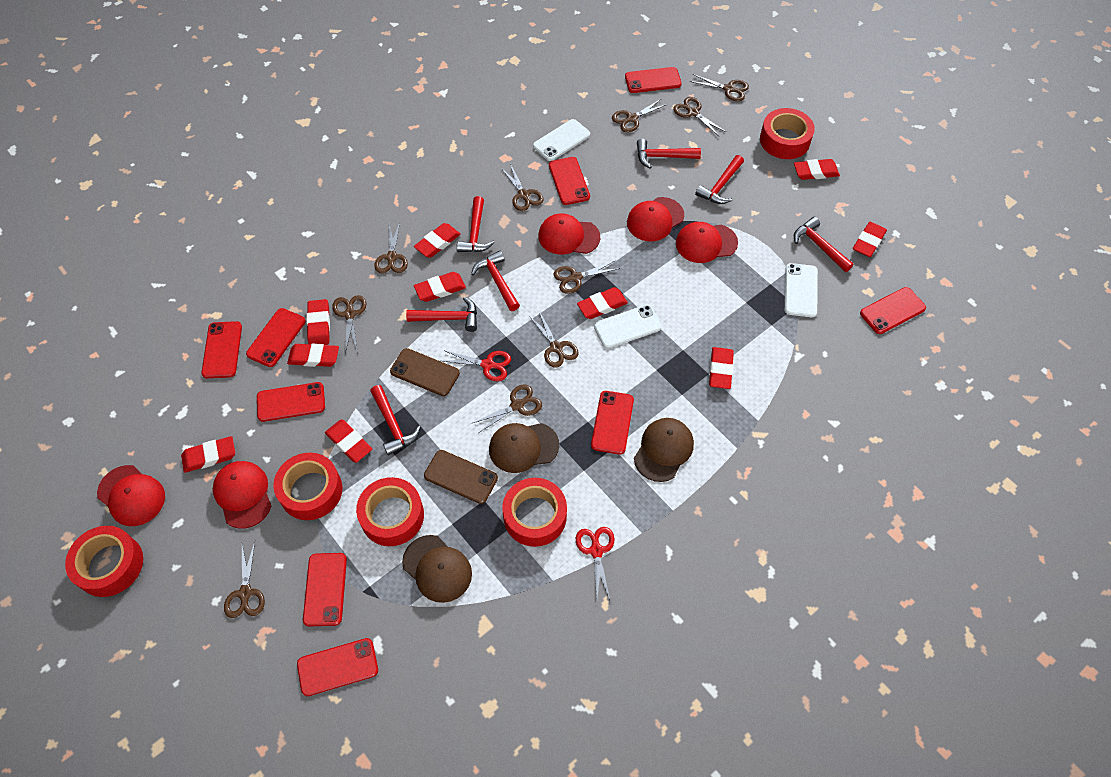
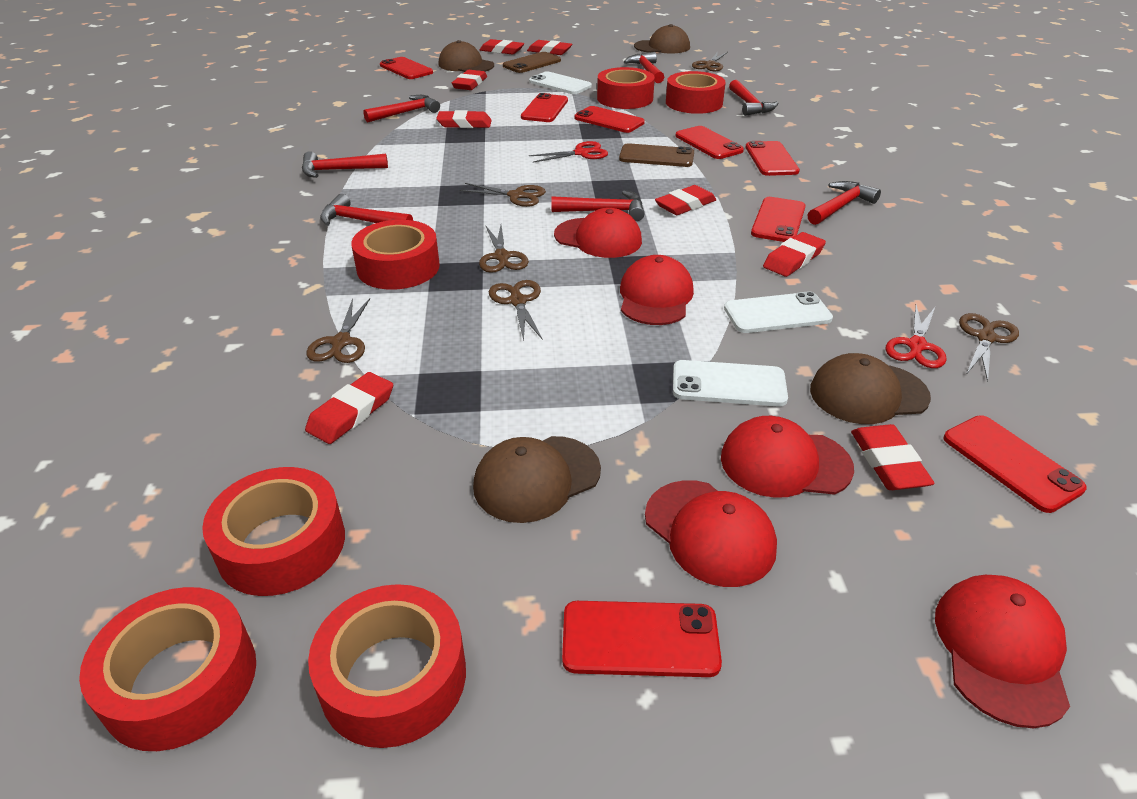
brown cap: [402,535,472,603] [489,423,559,473] [634,418,694,482] = 3 -> [439,40,494,72] [473,436,601,523] [634,24,690,53] [810,353,931,424] = 4
brown scissors: [224,542,265,618] [332,295,366,353] [375,222,408,273] [473,385,542,433] [501,164,544,211] [529,311,579,368] [554,260,620,294] [612,99,668,132] [673,97,726,136] [690,74,749,101] = 10 -> [306,298,370,363] [460,183,546,207] [479,225,529,273] [489,280,543,341] [692,52,728,71] [959,313,1019,382] = 6
red eraser: [181,436,235,473] [287,343,339,367] [307,299,330,345] [325,420,372,463] [414,223,461,258] [414,272,466,302] [577,287,628,319] [709,347,734,389] [794,159,840,180] [853,222,887,257] = 10 -> [305,372,393,444] [436,110,492,128] [452,70,487,90] [480,39,524,55] [527,40,572,55] [655,185,716,215] [763,232,826,277] [851,424,935,490] = 8
red phone: [201,321,242,378] [246,308,306,367] [257,382,325,422] [297,638,378,696] [303,553,347,626] [549,157,590,205] [591,391,634,454] [625,67,682,93] [860,287,926,334] = 9 -> [380,57,433,79] [521,93,568,122] [562,601,722,677] [574,106,645,133] [676,126,744,159] [746,141,800,176] [751,197,806,242] [943,415,1087,513] = 8
red tape: [65,526,143,597] [273,453,343,520] [356,477,424,546] [502,478,567,547] [760,108,815,159] = 5 -> [79,587,256,751] [202,467,345,596] [308,584,466,748] [351,220,440,290] [597,67,655,109] [666,71,726,114] = 6

